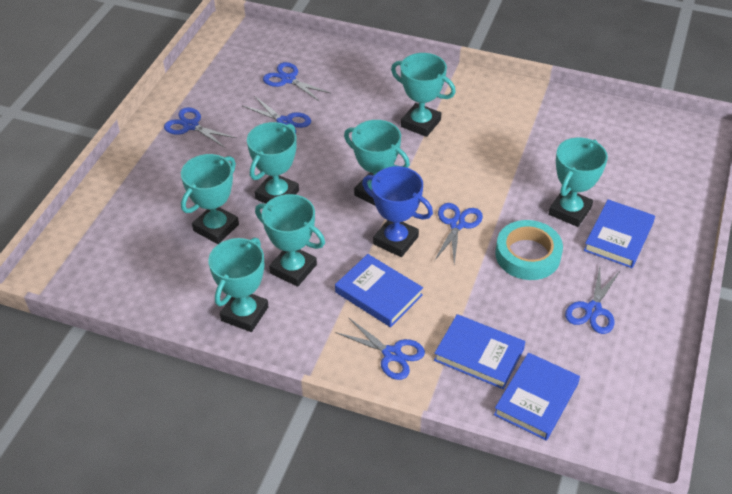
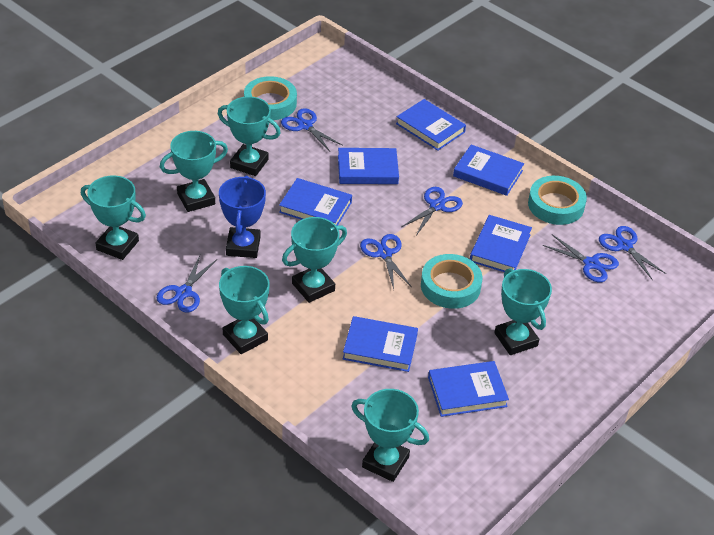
blue book: [335,254,423,327] [434,314,525,389] [494,352,580,441] [584,199,655,268] = 4 -> [279,178,352,226] [338,148,399,184] [343,316,418,372] [396,99,466,151] [428,361,509,417] [453,145,524,196] [470,215,532,272] = 7
turquoise tape: [495,220,563,280] = 1 -> [244,76,297,120] [421,254,483,309] [528,176,587,225] = 3

